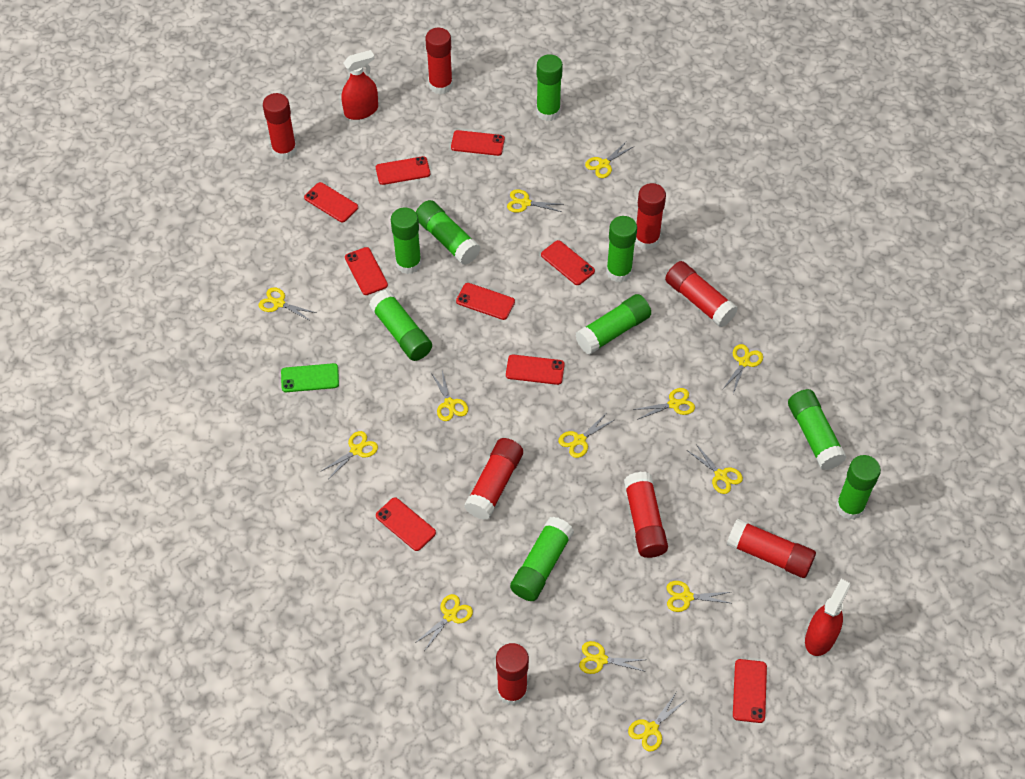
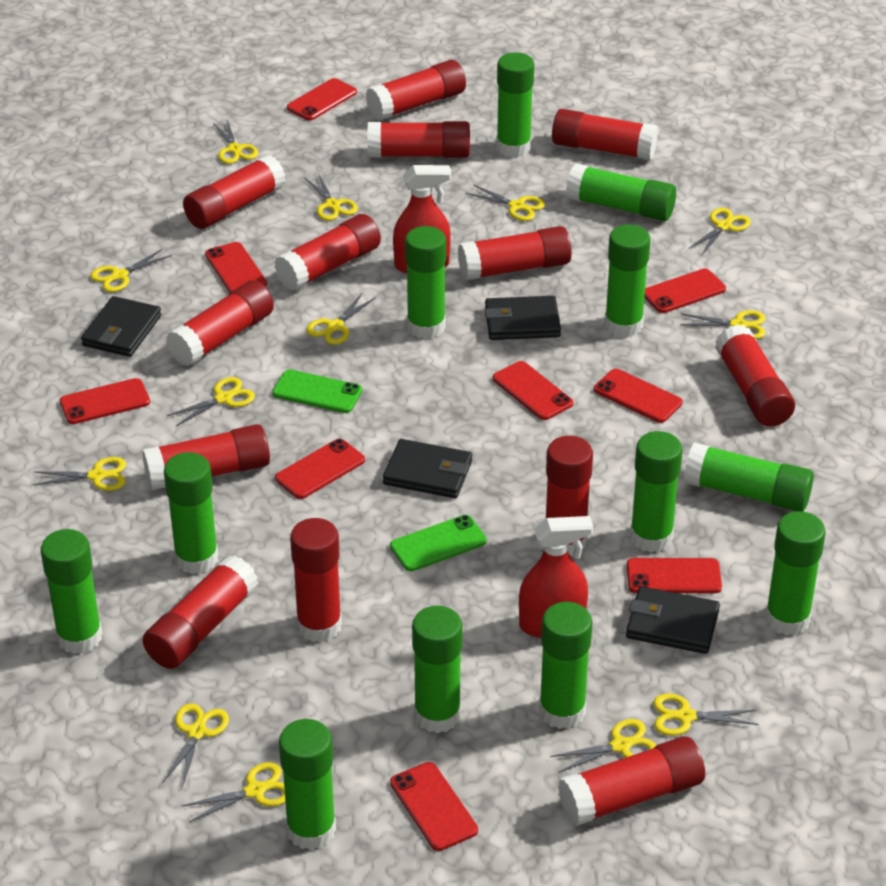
black wallet: none = 0 -> [81,296,161,357] [383,439,472,498] [485,296,561,340] [626,586,720,654] = 4
green glue stick: [369,290,432,361] [391,207,422,274] [416,200,480,265] [510,517,574,601] [536,54,563,121] [575,294,651,355] [606,216,637,282] [788,389,847,470] [836,455,881,520] = 9 -> [41,529,102,654] [164,452,218,574] [279,719,336,850] [405,226,446,339] [412,606,463,733] [496,52,534,157] [539,602,592,729] [566,163,676,221] [605,225,651,337] [630,431,683,552] [684,443,814,512] [765,511,826,636] = 12
green phone: [281,363,339,392] = 1 -> [272,369,362,413] [390,515,487,571] = 2
red glue stick: [263,93,297,160] [425,28,453,94] [465,438,523,520] [496,643,529,706] [624,472,668,558] [635,183,666,250] [665,261,738,327] [726,518,816,578] = 8 -> [142,424,270,490] [143,555,258,669] [166,280,274,366] [183,155,286,229] [274,214,381,291] [290,518,342,642] [366,60,466,121] [368,121,470,158] [458,226,572,281] [546,436,593,556] [552,109,658,160] [558,736,705,826] [715,324,795,427] = 13

